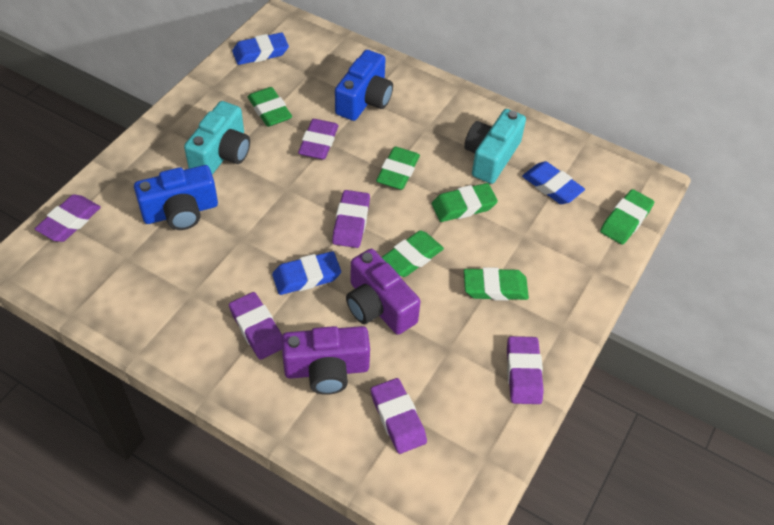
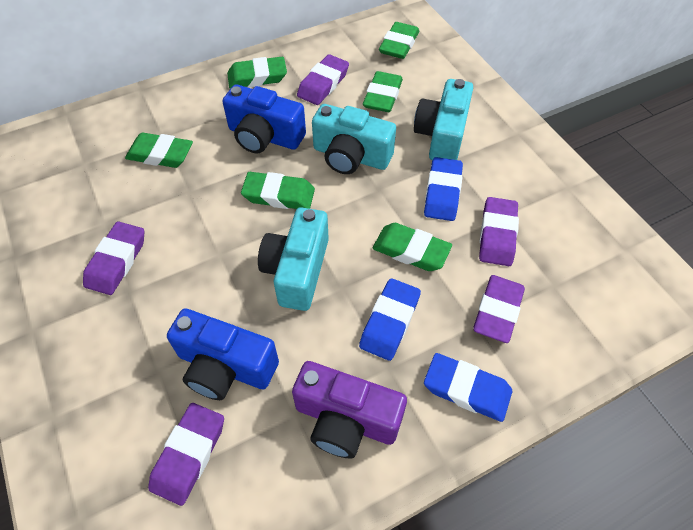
purple camera: [282,326,370,395] [346,249,421,335] = 2 -> [292,361,407,458] = 1
purple eraser: [35,194,101,242] [229,292,282,360] [298,119,338,160] [332,190,370,248] [371,378,427,454] [507,336,544,404] = 6 -> [83,221,144,295] [148,403,224,506] [297,54,349,105] [473,275,525,343] [479,197,519,266] = 5
turquoise camera: [184,101,250,175] [464,109,526,184] = 2 -> [258,207,329,311] [312,104,396,174] [414,79,473,160] = 3

